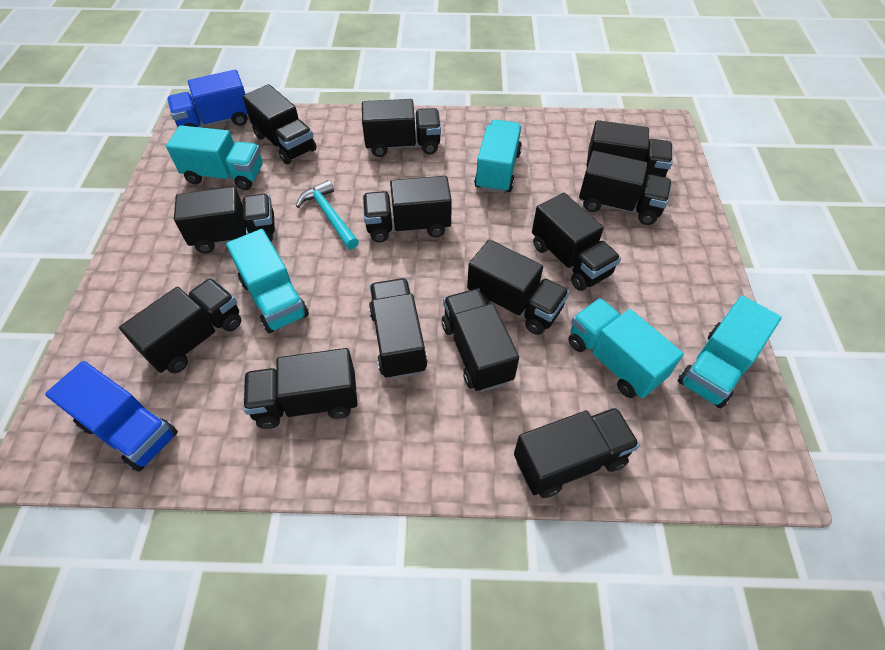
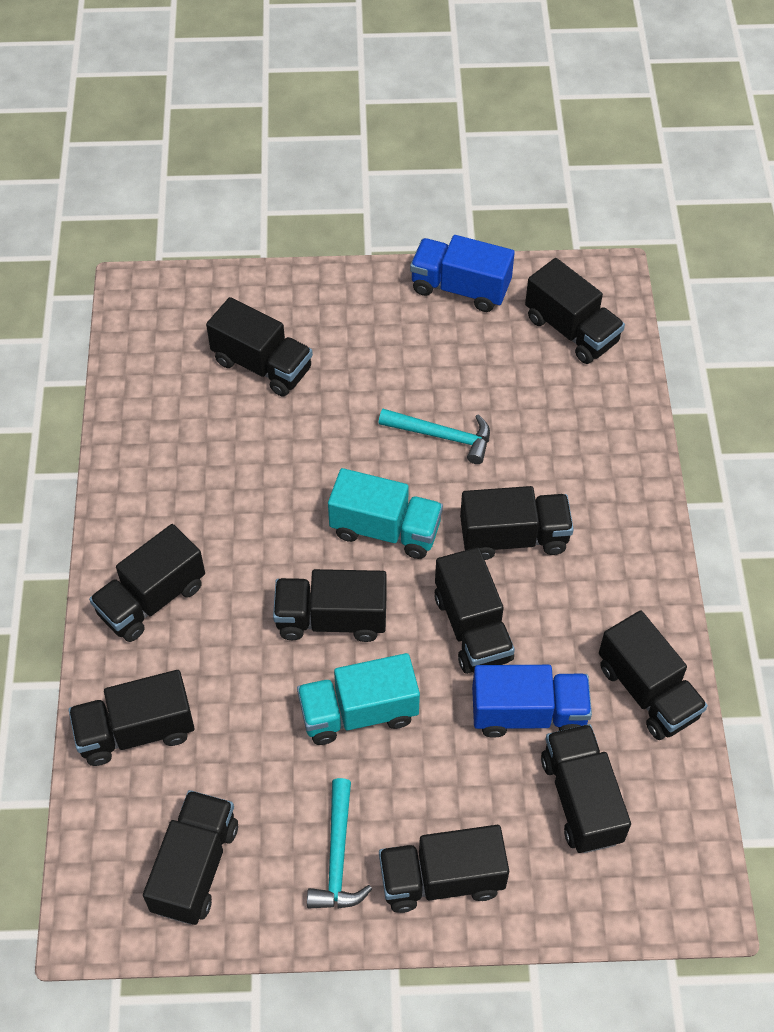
black truck: [119,278,241,373] [174,187,275,253] [242,84,317,164] [243,348,357,429] [362,99,441,157] [363,176,452,242] [369,278,428,379] [442,289,519,392] [467,240,570,335] [514,407,640,498] [532,193,621,291] [579,151,672,225] [587,120,672,180] = 13 -> [69,670,194,766] [89,524,205,642] [143,790,238,925] [206,297,313,397] [273,569,387,642] [379,825,509,913] [434,547,515,674] [460,486,574,560] [525,258,625,364] [541,724,631,853] [599,610,708,740] = 11
turquoise hammer: [296,180,359,249] = 1 -> [307,778,372,909] [379,409,490,464] = 2
turquoise truck: [166,125,262,190] [226,229,309,333] [474,120,522,194] [568,298,684,398] [678,296,781,408] = 5 -> [297,653,420,745] [328,468,443,559] = 2

